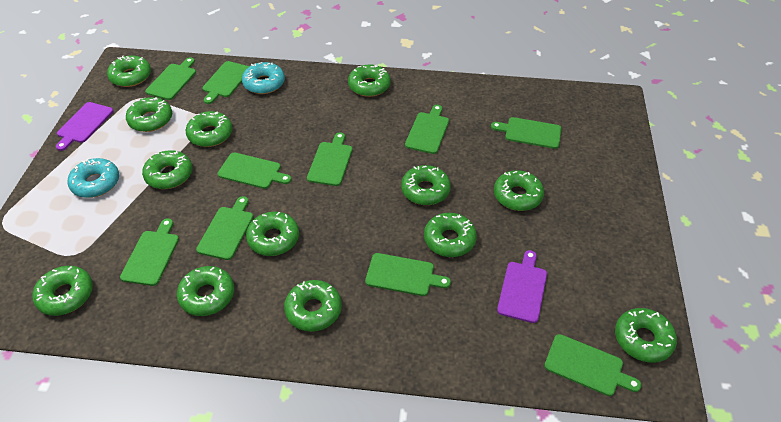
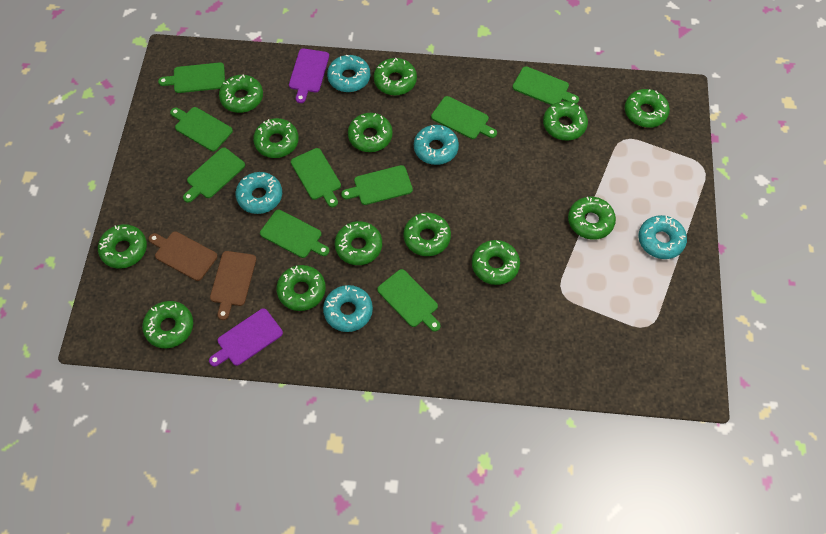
brown cutting board: none = 0 -> [148,231,218,281] [210,251,256,320] = 2
green cutting board: [120,218,179,286] [145,57,196,100] [196,196,253,260] [202,61,250,104] [217,152,292,189] [307,132,352,186] [365,253,451,296] [405,105,449,154] [491,117,562,149] [544,334,641,396] = 10 -> [158,62,225,93] [170,107,233,151] [183,147,245,203] [260,210,329,258] [291,148,341,207] [341,165,413,205] [377,269,441,332] [431,96,497,139] [512,66,579,105] = 9
turquoise donut: [67,158,119,198] [242,62,285,94] = 2 -> [235,172,282,214] [323,285,373,332] [327,55,370,92] [414,125,459,165] [638,215,687,259] = 5

